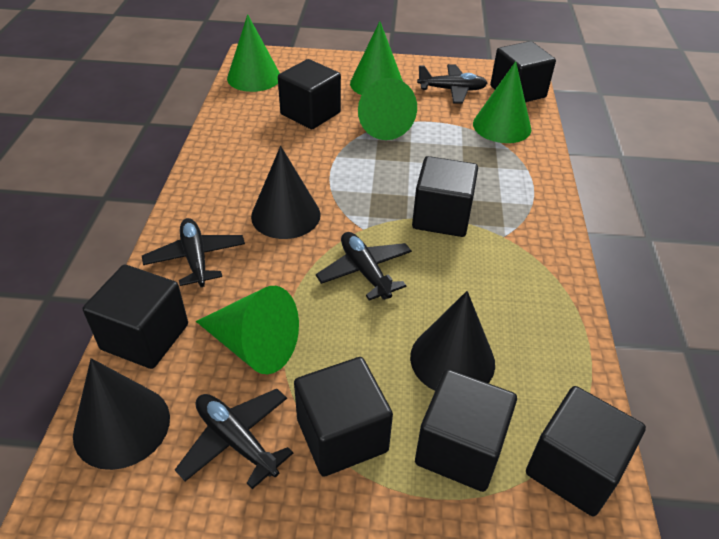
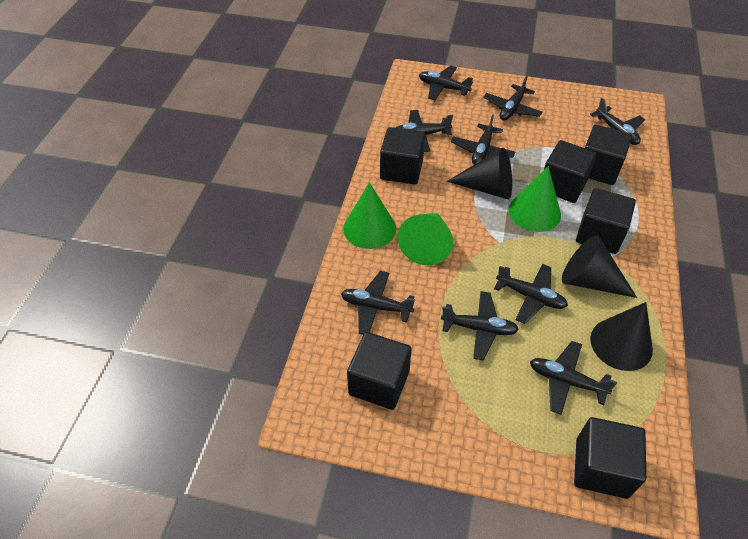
black cube: [83,265,188,369] [278,59,341,129] [294,357,393,477] [412,156,478,237] [415,369,517,492] [490,41,556,102] [526,386,646,516] = 7 -> [347,332,412,410] [380,127,425,184] [544,140,597,203] [574,417,646,499] [576,188,636,254] [585,125,632,185] = 6
black plane: [142,218,245,287] [175,389,293,489] [316,232,412,301] [417,64,487,104] = 4 -> [341,271,415,335] [395,110,453,152] [419,66,473,100] [441,291,519,360] [451,114,515,165] [483,76,543,121] [494,264,568,324] [530,341,617,415] [590,98,645,145] = 9
green cone: [196,286,299,374] [227,14,280,92] [350,21,403,95] [358,78,417,140] [473,61,531,143] = 5 -> [343,182,396,249] [398,213,453,265] [509,166,561,232] = 3

